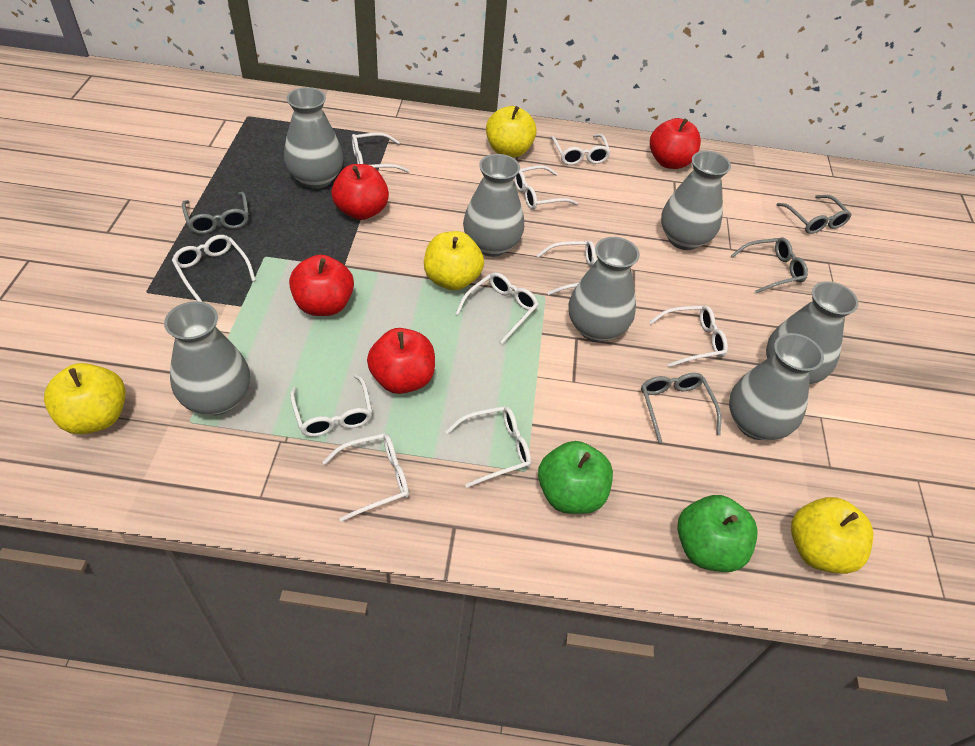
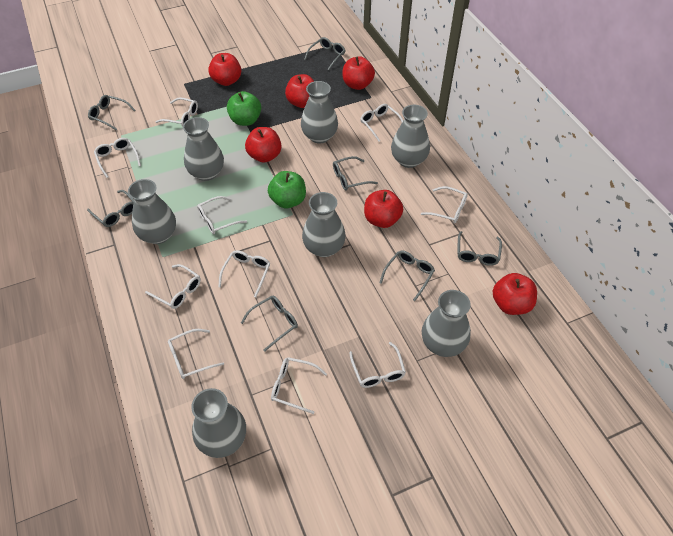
grey glasses: [182,192,249,234] [641,373,721,443] [731,238,808,294] [776,195,852,234] = 4 -> [87,190,134,227] [88,95,135,130] [241,296,298,352] [304,37,345,70] [333,156,378,191] [379,250,435,301] [457,231,502,266] = 7
red apple: [289,255,354,316] [331,164,389,220] [367,328,435,394] [650,118,701,169] = 4 -> [208,53,241,86] [245,127,282,163] [285,74,314,108] [342,56,375,90] [364,190,404,228] [493,273,537,315] = 6
yellow apple: [44,363,126,434] [424,231,484,290] [486,106,537,158] [791,497,873,574] = 4 -> none = 0

